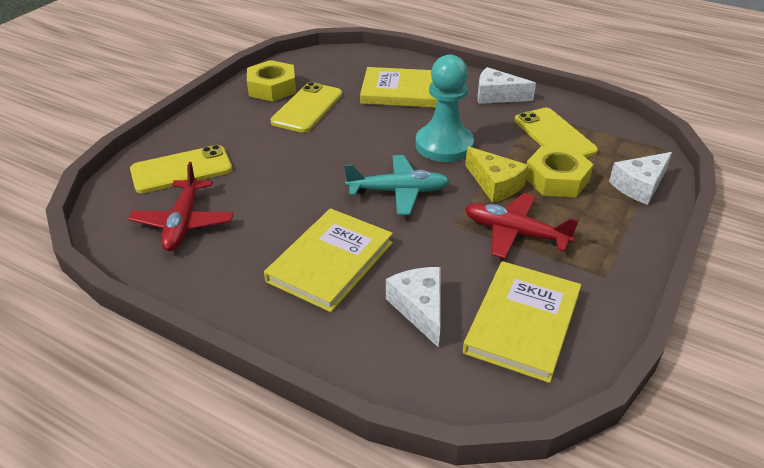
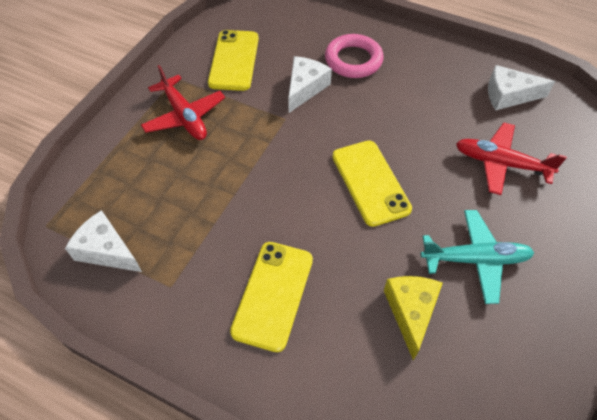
pink ring: none = 0 -> [325,34,384,78] = 1
turquoise pawn: [416,55,474,162] = 1 -> none = 0
yellow book: [264,208,393,312] [360,67,437,108] [463,261,581,383] = 3 -> none = 0
yellow nut: [247,60,296,102] [526,146,594,197] = 2 -> none = 0

